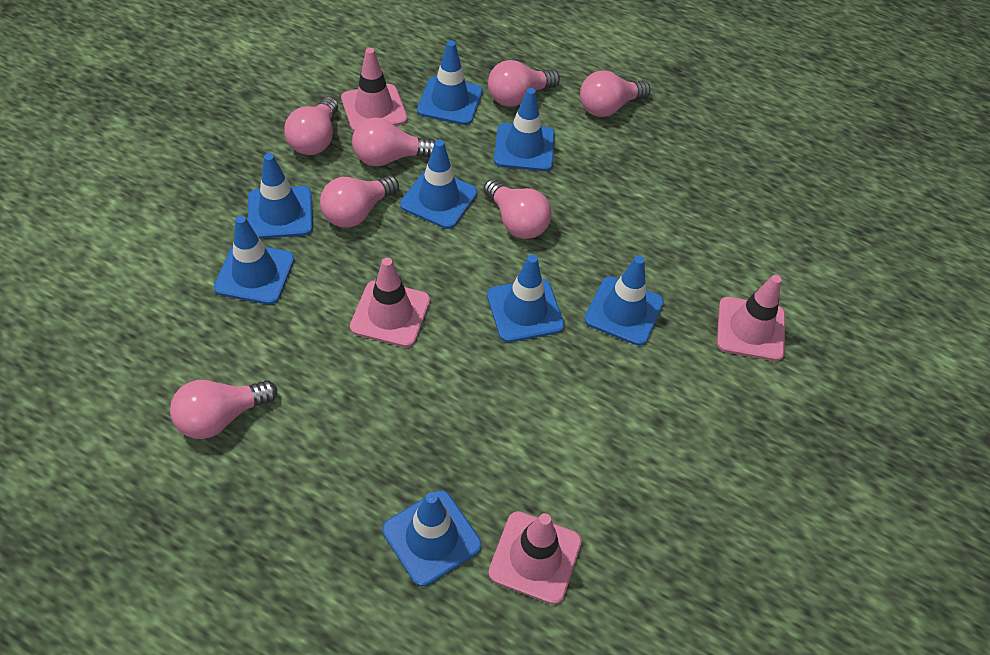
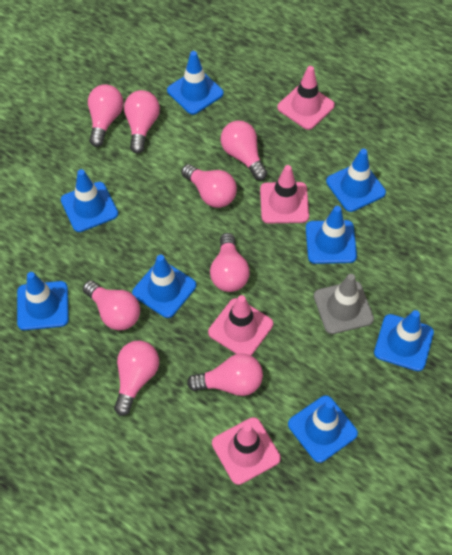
grey traffic cone: none = 0 -> [314,274,374,334] = 1
pink light bulb: [170,380,277,439] [284,97,338,155] [320,175,399,228] [352,117,435,166] [484,179,552,239] [488,60,560,107] [580,70,650,117] = 7 -> [83,280,140,331] [88,84,124,147] [114,340,159,416] [124,90,160,154] [181,164,237,208] [187,353,263,396] [210,233,250,292] [221,121,267,181] = 8

